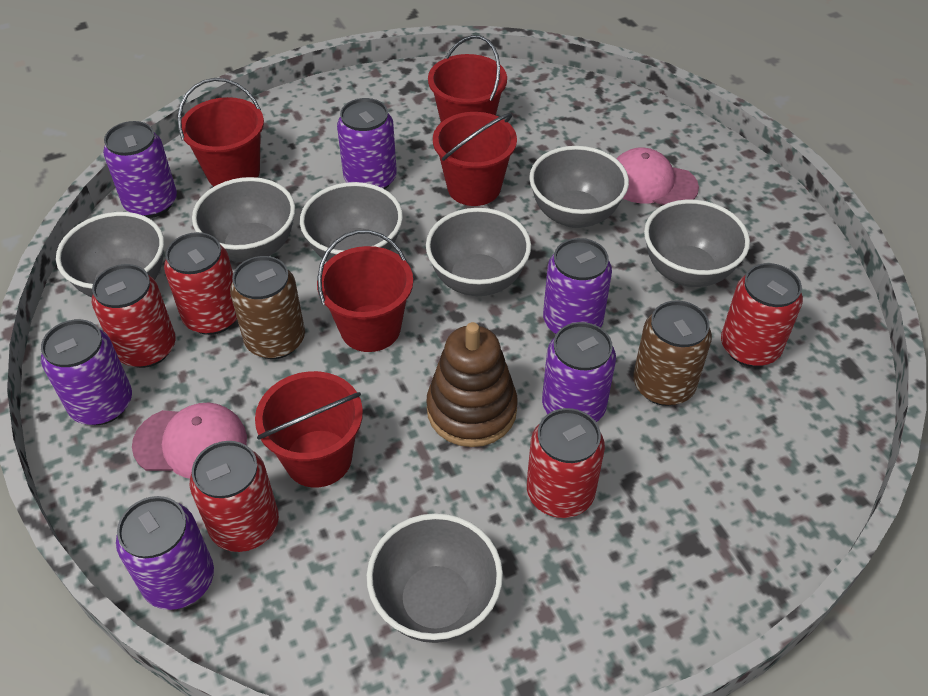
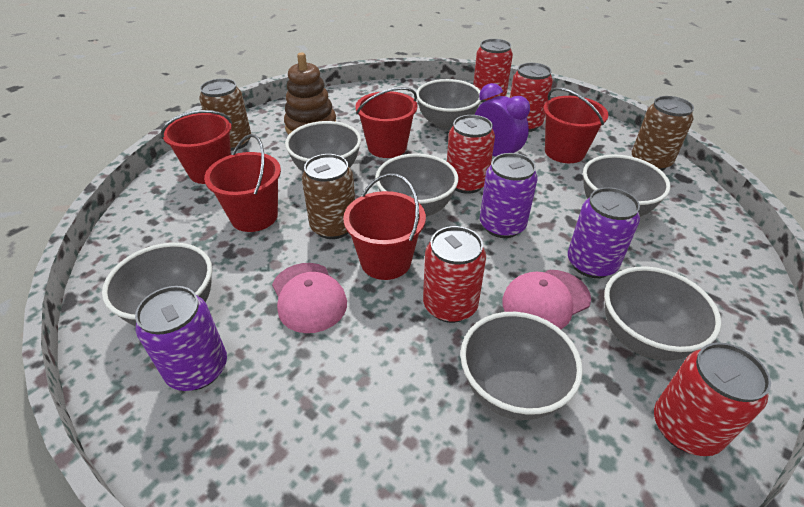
brown can: [230,256,305,359] [633,301,712,406] = 2 -> [199,78,251,151] [302,154,355,239] [632,96,694,171] = 3
purple can: [41,319,132,425] [103,121,177,218] [116,496,214,610] [337,98,397,189] [542,322,616,422] [543,238,612,334] = 6 -> [135,286,227,391] [480,153,538,238] [568,187,640,278] = 3
purple clock: none = 0 -> [475,83,530,156] = 1

